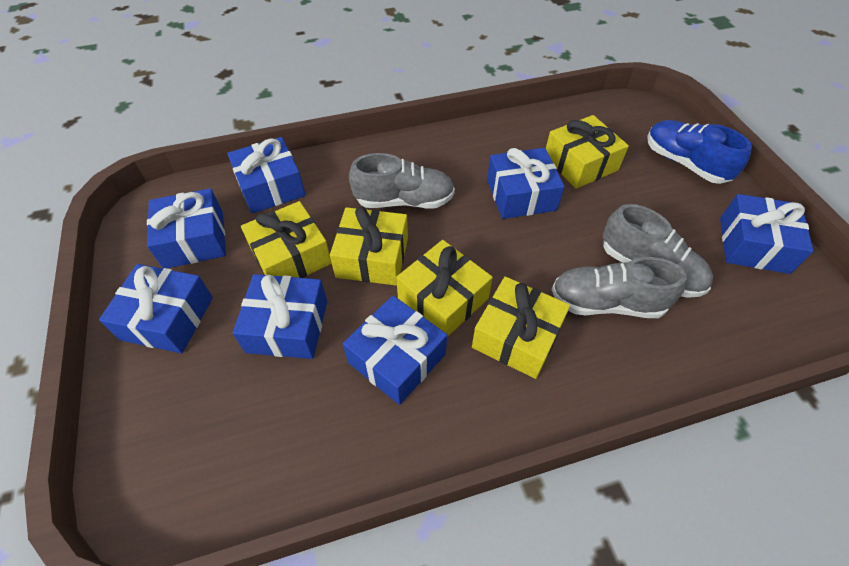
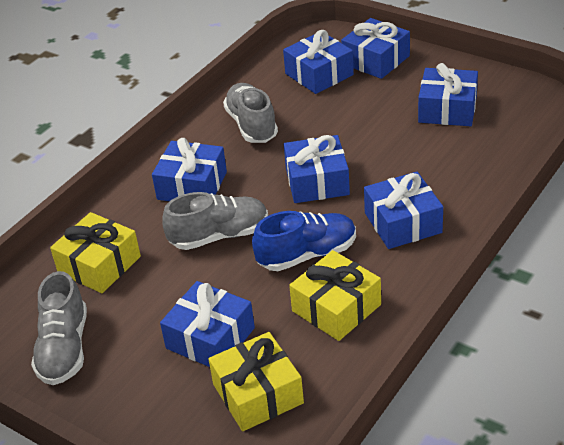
yellow gift: [241,201,332,278] [330,206,408,286] [396,240,493,337] [472,277,570,379] [546,115,629,189] = 5 -> [50,212,141,293] [208,332,304,431] [289,250,381,341] = 3

